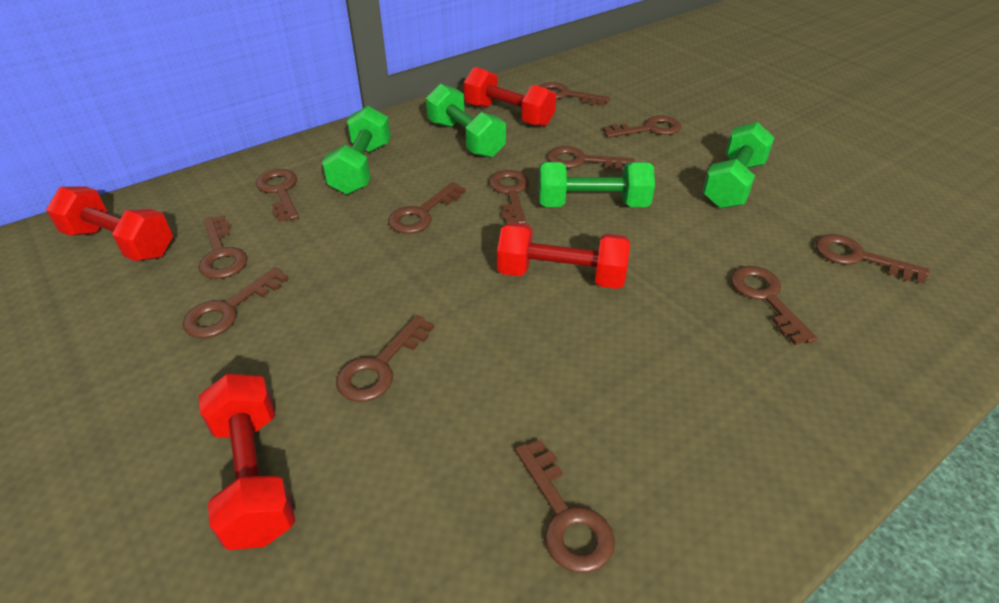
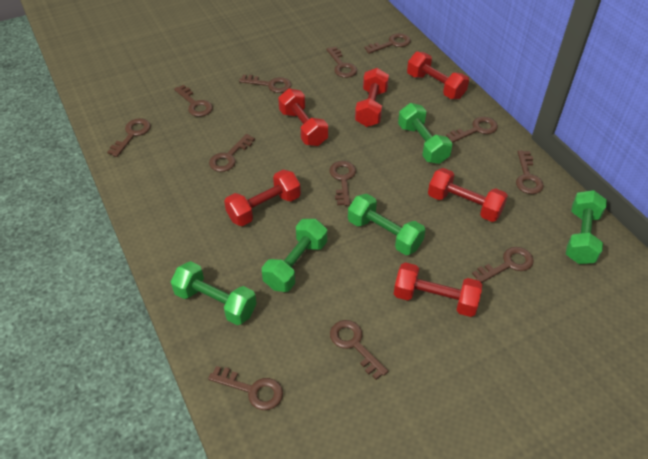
green dumbbell: [322,106,391,195] [426,84,506,158] [539,162,655,207] [702,122,775,208] = 4 -> [170,261,257,325] [262,219,327,292] [348,194,425,255] [398,103,453,164] [566,190,607,264] = 5
red dumbbell: [46,186,173,261] [199,373,295,550] [464,67,556,127] [497,222,630,289] = 4 -> [224,170,301,226] [278,88,328,146] [355,68,389,127] [394,262,482,317] [407,51,469,99] [428,168,508,222] = 6

